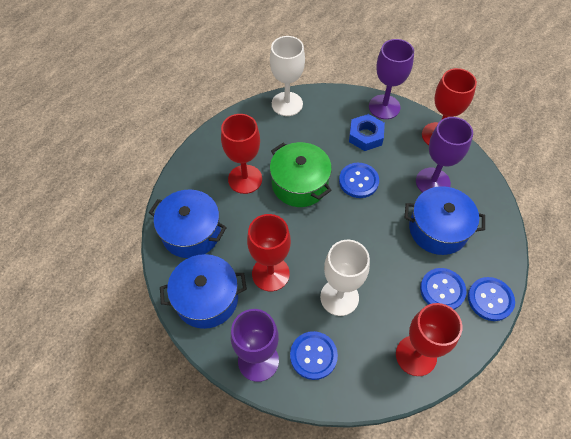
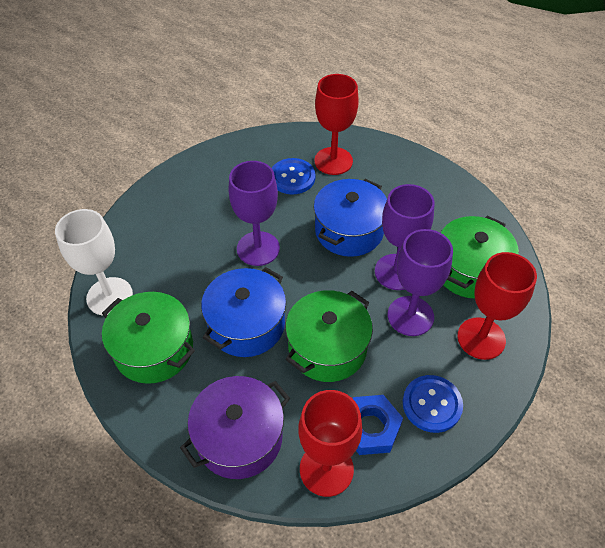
blue button: [290,331,338,380] [339,163,379,198] [420,268,467,310] [468,277,515,321] = 4 -> [272,158,315,194] [403,375,463,433] = 2
blue pot: [149,190,227,258] [160,254,247,329] [405,186,485,255] = 3 -> [201,267,286,357] [313,179,387,257] = 2
green pot: [270,142,332,207] = 1 -> [102,292,195,384] [285,290,373,382] [441,216,519,298] = 3
purple pot: none = 0 -> [180,376,290,479] = 1
red goblet: [221,114,262,194] [247,214,291,291] [396,303,462,376] [422,68,477,145] = 4 -> [298,390,362,497] [314,74,359,175] [457,252,537,360] = 3
white goblet: [270,36,305,116] [320,240,370,316] = 2 -> [55,209,133,315] = 1

